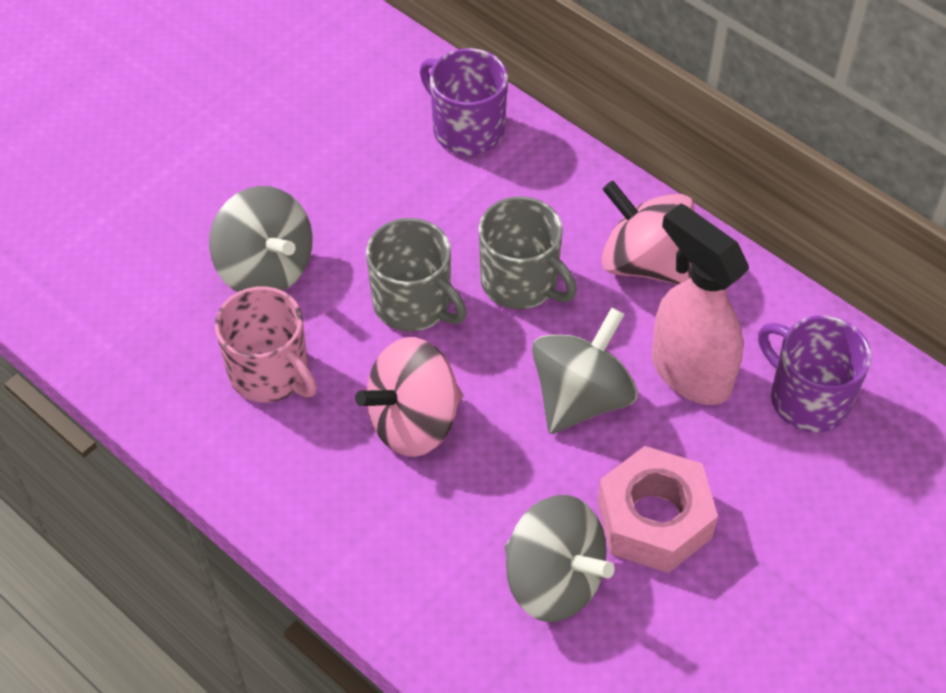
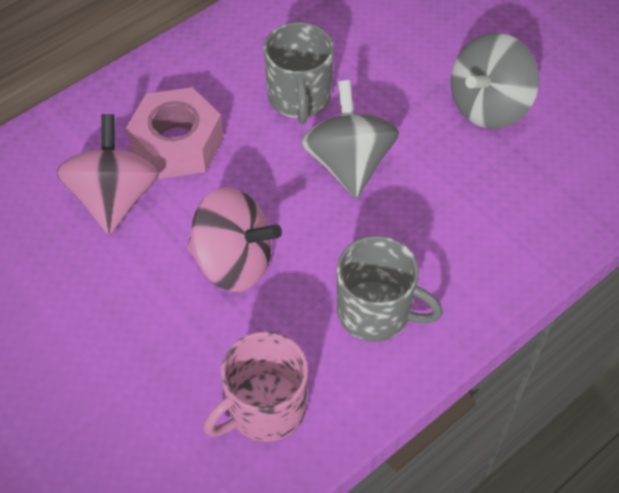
grey spinning top: [209,186,313,292] [505,495,615,622] [532,307,638,434] = 3 -> [301,80,399,198] [451,33,539,129] = 2
pink spray bottle: [652,204,749,405] = 1 -> none = 0
purple mug: [420,48,508,155] [758,315,872,433] = 2 -> none = 0

